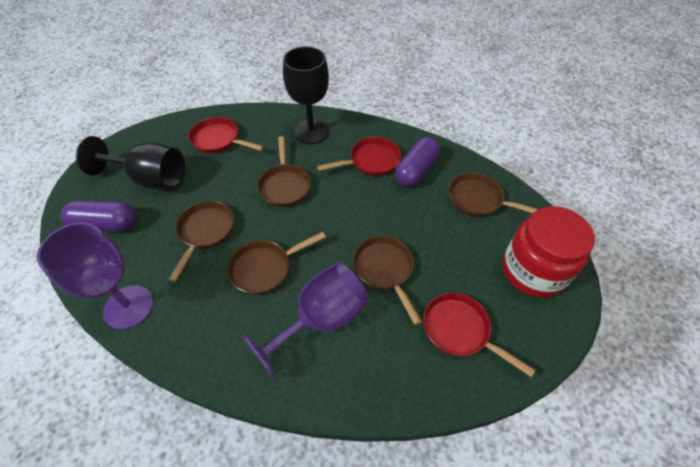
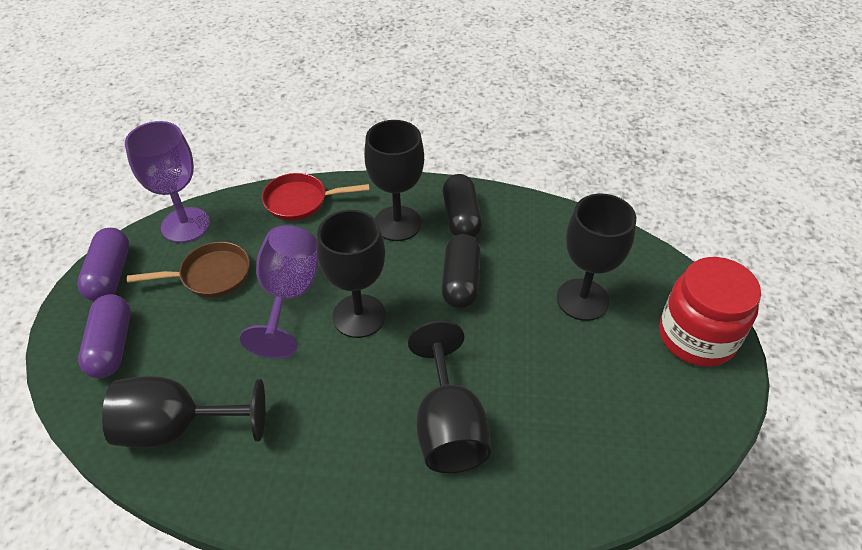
black capsule: none = 0 -> [442,234,481,309] [443,174,482,238] = 2
black goblet: [76,136,185,190] [283,46,329,144] = 2 -> [102,376,265,448] [317,210,386,338] [364,120,424,241] [408,321,491,473] [557,194,636,321] = 5
brown pan: [169,201,234,282] [227,232,326,295] [257,136,311,207] [353,236,422,325] [449,172,538,217] = 5 -> [127,242,250,298] = 1
red pan: [188,117,264,153] [317,137,401,176] [423,293,536,377] = 3 -> [262,173,370,221] = 1

